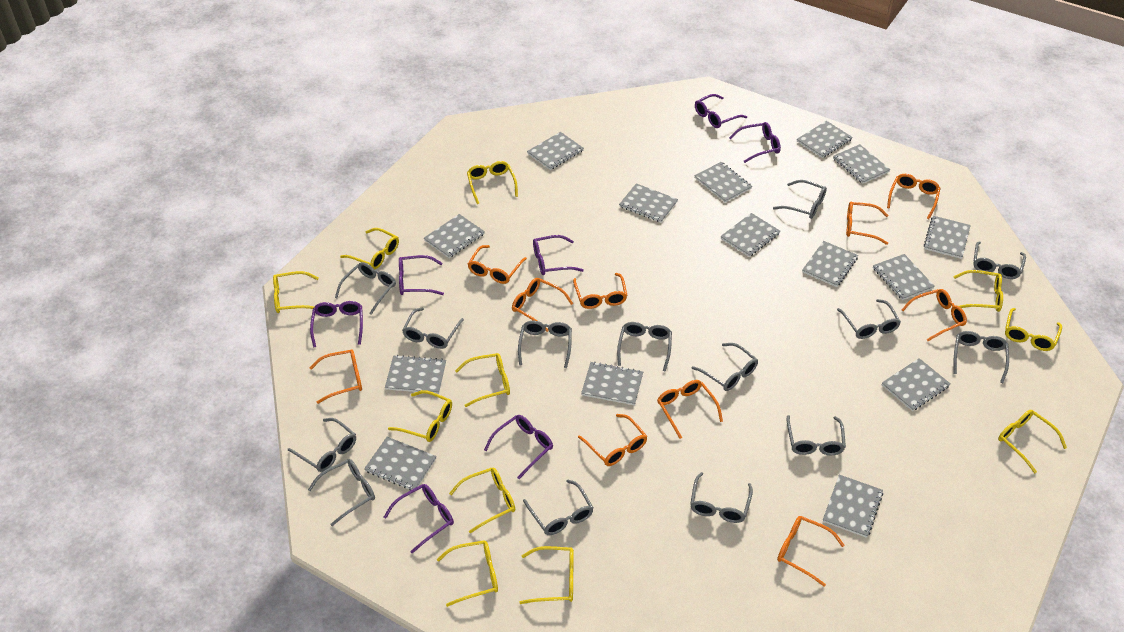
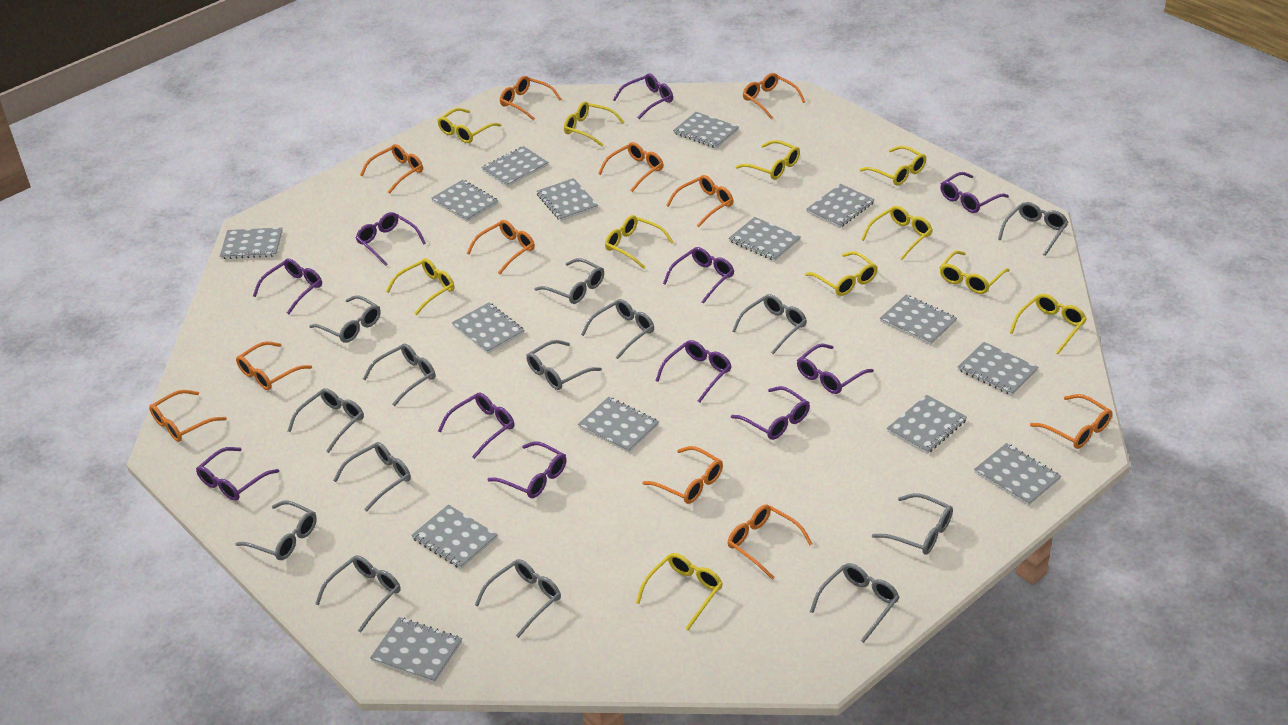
orange glasses: [310,350,362,404] [468,245,527,284] [512,278,573,332] [573,273,627,309] [578,414,647,466] [657,380,723,439] [777,516,845,586] [846,202,889,245] [887,174,941,219] [901,289,967,341] = 10 -> [149,390,227,442] [236,341,312,390] [360,144,423,194] [467,220,535,274] [500,76,561,121] [598,142,663,192] [643,446,723,504] [666,175,733,227] [728,504,813,580] [743,73,805,119] [1030,394,1112,449] = 11
purple glasses: [310,301,363,347] [384,484,454,553] [399,255,444,295] [484,415,553,479] [533,235,584,275] [695,94,747,128] [729,122,781,163] = 7 -> [196,447,279,501] [253,259,322,314] [356,212,426,266] [438,392,514,459] [487,441,566,498] [613,73,673,119] [655,340,732,403] [663,247,734,304] [731,386,810,440] [797,343,874,394] [940,172,1009,213] = 11

